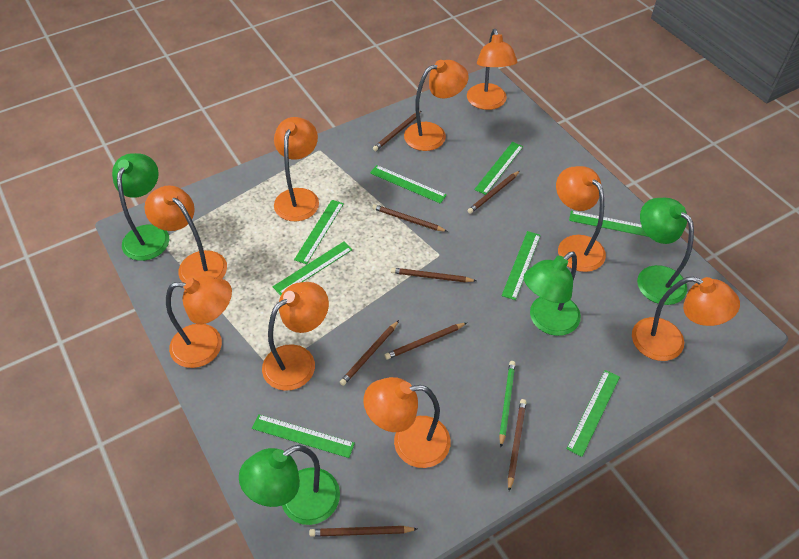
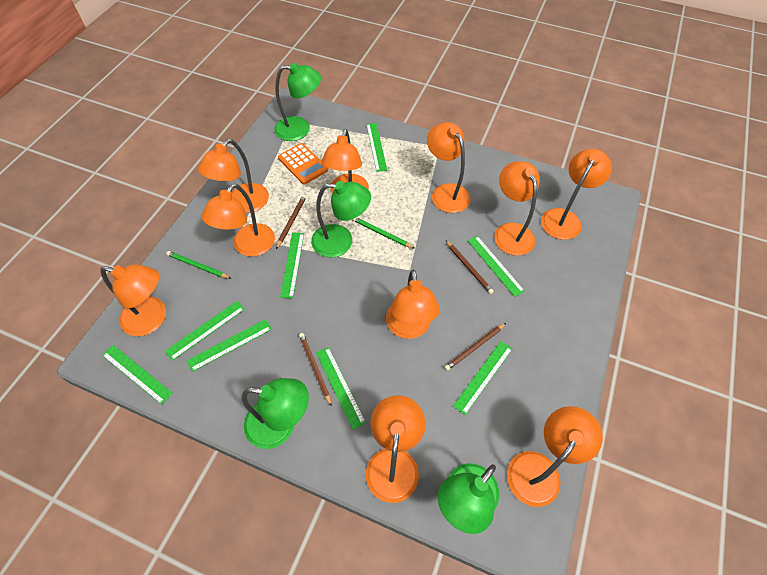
brown pencil: [309,526,417,537] [340,320,399,386] [372,204,448,232] [373,111,421,151] [385,323,466,360] [391,268,476,282] [467,171,520,214] [508,399,526,491] = 8 -> [276,195,307,249] [299,333,332,407] [444,323,506,371] [446,240,494,294] = 4
green pencil: [499,361,516,447] = 1 -> [166,251,231,279] [352,217,415,249] = 2
orange calculator: none = 0 -> [278,143,328,184] = 1
orange lamp: [144,186,227,283] [166,276,232,368] [262,282,329,391] [274,117,319,221] [363,377,451,468] [404,60,469,151] [467,29,517,110] [556,166,606,272] [632,277,740,361] = 9 -> [100,264,166,336] [198,139,269,213] [202,184,275,257] [321,129,369,193] [366,396,425,503] [386,270,440,339] [427,122,471,213] [494,161,540,256] [507,406,603,507] [541,149,612,240] = 10

